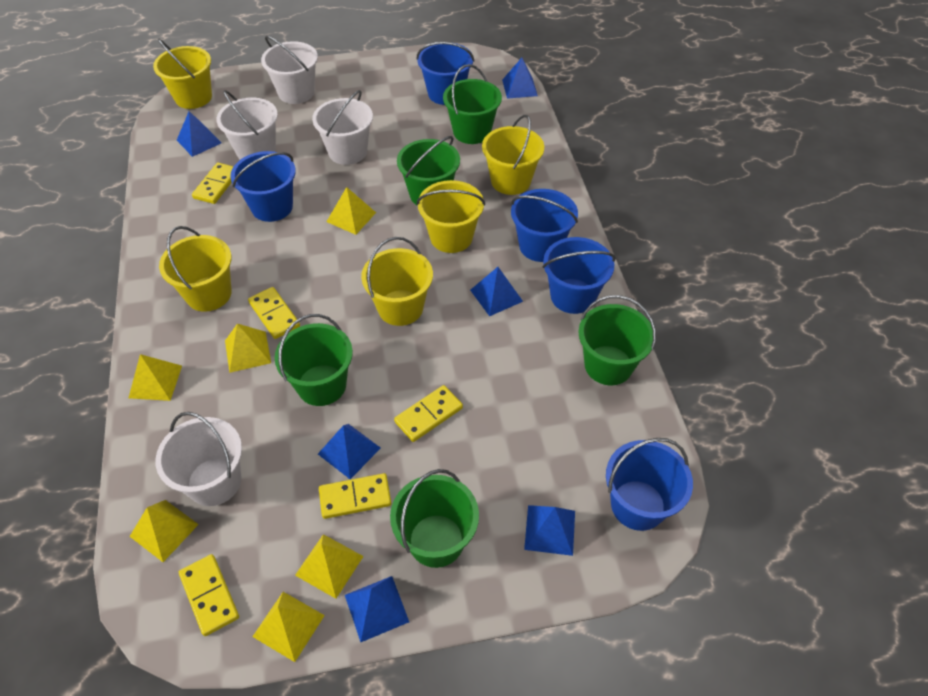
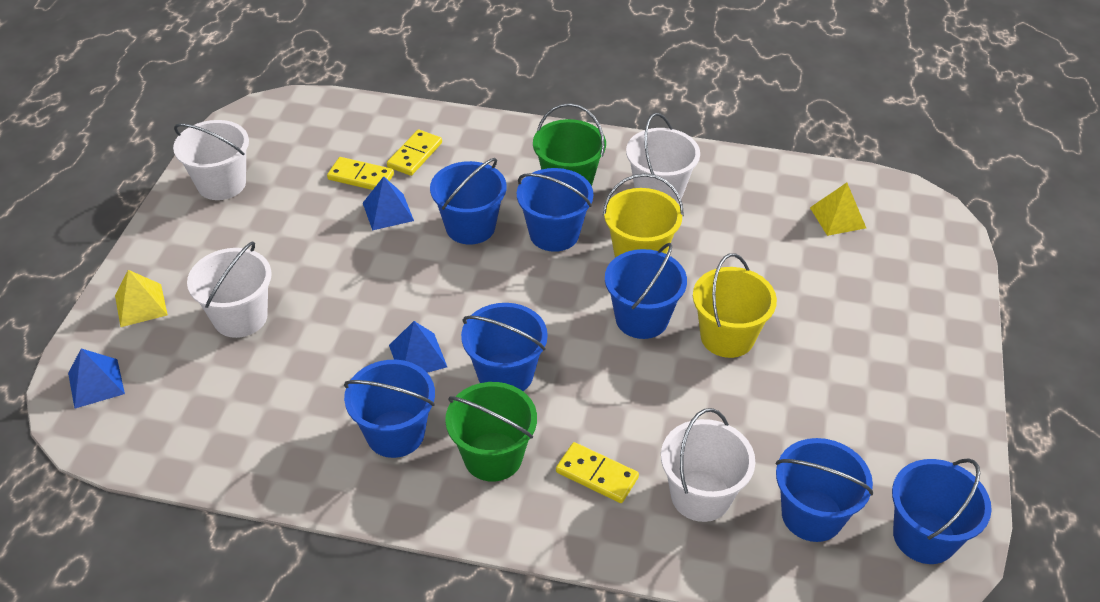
blue bucket: [230,151,296,222] [416,42,474,105] [511,189,578,262] [542,237,616,314] [606,438,693,531] = 5 -> [344,360,435,458] [430,158,506,245] [461,303,548,391] [517,168,593,252] [605,243,687,339] [776,438,873,542] [892,458,992,564] = 7
blue pyramid: [177,111,221,157] [318,424,381,479] [345,576,409,642] [470,267,523,316] [502,58,538,99] [524,505,575,556] = 6 -> [68,349,125,409] [363,176,414,231] [389,321,447,373] = 3
green bucket: [275,314,353,406] [390,469,479,568] [397,136,460,206] [443,64,502,144] [578,295,656,385] = 5 -> [445,382,537,482] [533,103,606,186] = 2
yellow bucket: [153,38,212,109] [159,226,231,312] [361,237,433,326] [417,180,485,253] [482,115,544,195] = 5 -> [603,173,684,258] [693,253,777,358] = 2
yellow domino: [179,554,239,636] [192,163,234,204] [248,287,300,339] [319,473,391,519] [394,385,463,442] = 5 -> [327,157,394,190] [387,130,442,176] [556,442,639,503] = 3
yellow pyramid: [129,354,182,401] [129,500,199,562] [225,324,271,373] [252,592,325,662] [295,534,364,599] [326,187,376,235] = 6 -> [115,270,168,327] [810,183,866,236] = 2

